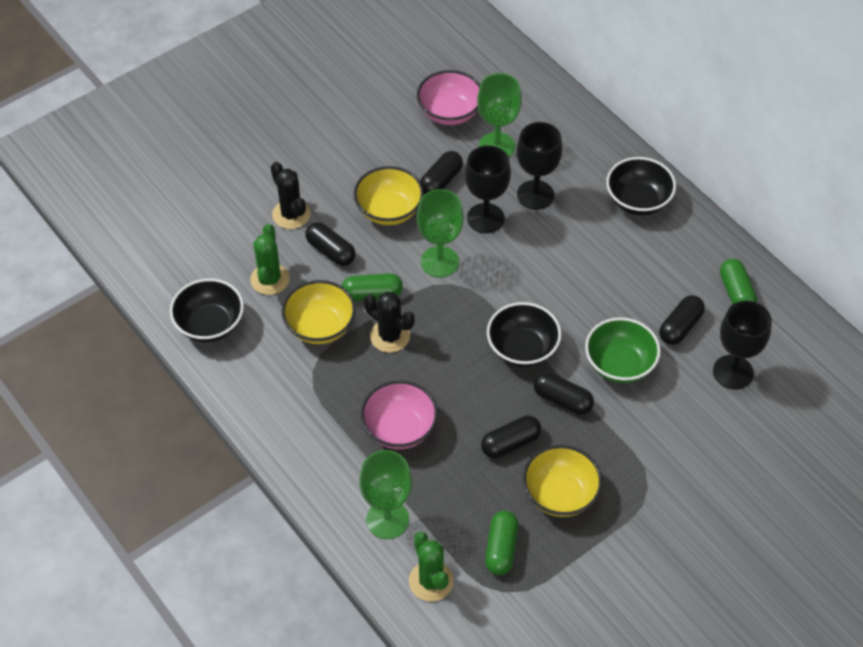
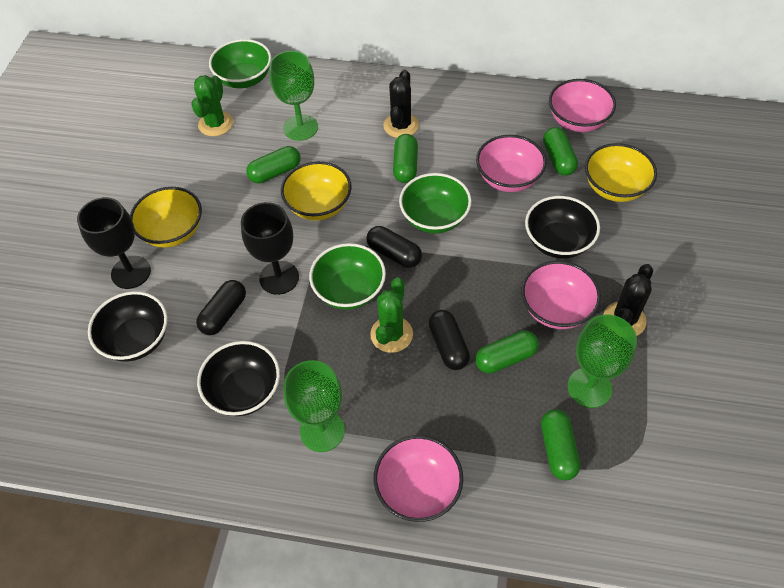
black capsule: [305,222,356,266] [420,151,463,194] [481,415,541,458] [534,372,594,415] [659,295,705,345] = 5 -> [196,280,246,335] [366,226,422,268] [429,310,470,370] = 3
black goblet: [465,145,511,233] [517,122,562,210] [713,301,772,389] = 3 -> [77,197,151,289] [241,202,299,295] = 2
green bowl: [585,317,661,383] = 1 -> [209,39,271,88] [309,243,386,310] [399,173,472,234] = 3
green capsule: [342,273,403,301] [485,511,519,575] [720,259,757,305] = 3 -> [246,146,301,183] [393,134,418,183] [475,330,539,374] [541,409,580,480] [543,127,578,176] = 5
pink bowl: [361,381,438,449] [417,70,480,125] = 2 -> [374,435,463,522] [476,135,547,192] [521,261,601,329] [549,79,616,132] = 4

